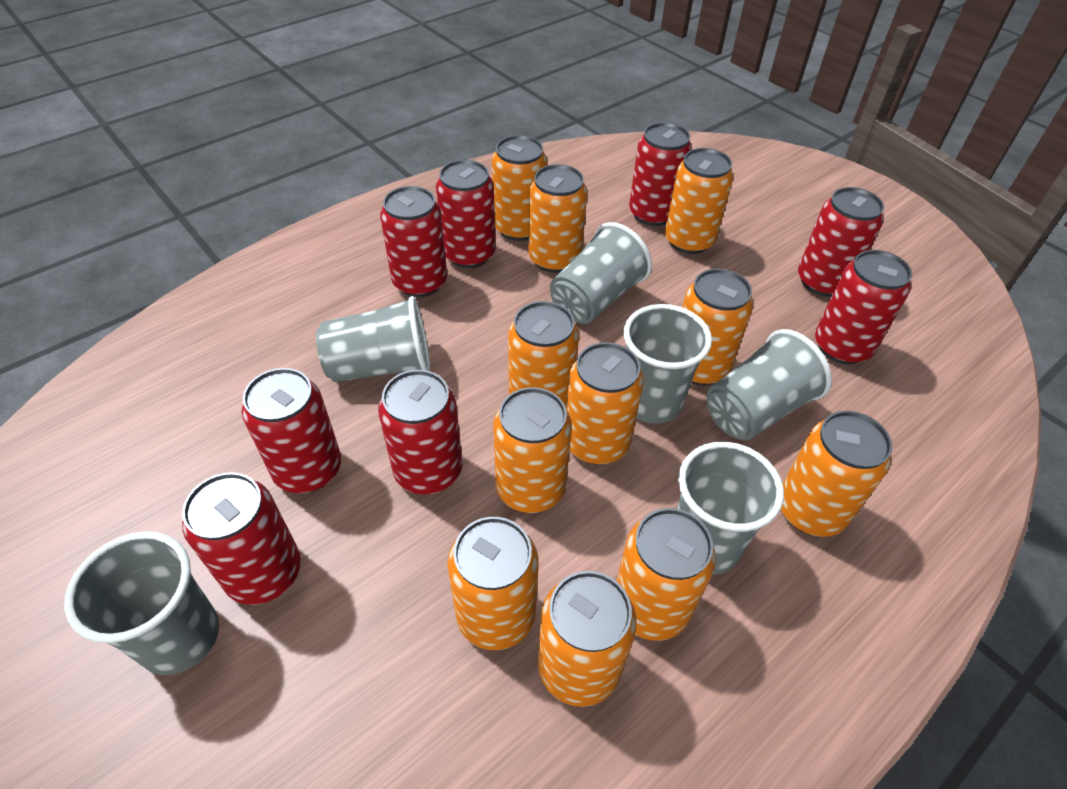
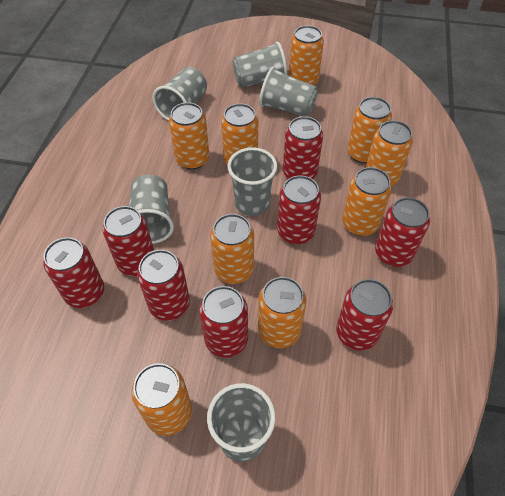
orange can: [447,517,538,650] [492,135,547,241] [493,387,572,513] [508,301,579,408] [528,164,588,273] [538,571,637,707] [566,342,644,464] [617,508,716,641] [665,148,733,254] [682,269,753,385] [781,411,892,537] = 11 -> [132,363,192,436] [169,102,209,169] [210,214,254,284] [221,103,258,165] [258,277,306,348] [289,25,324,85] [342,167,392,236] [347,97,392,163] [366,120,413,186] = 9

